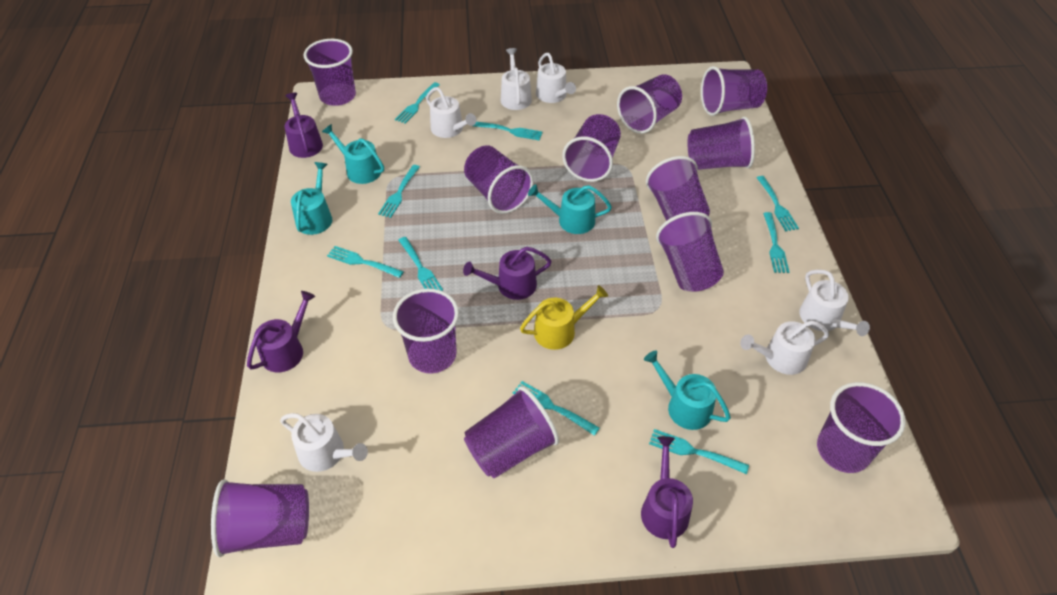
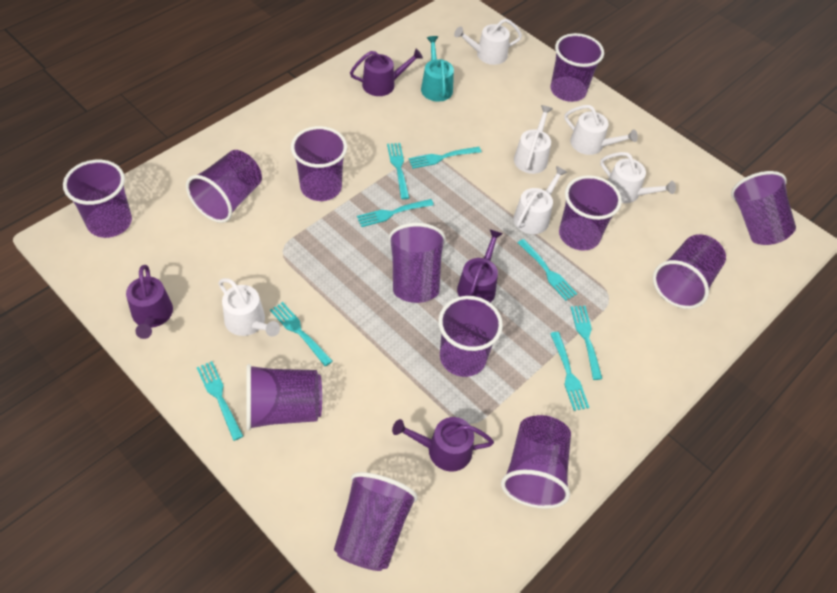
turquoise fork: [327,246,404,278] [378,165,420,218] [395,82,440,124] [398,237,443,291] [473,122,543,140] [513,381,600,436] [649,429,749,474] [757,176,799,232] [763,212,789,273] = 9 -> [197,361,243,441] [270,302,332,367] [357,199,434,227] [387,143,409,199] [409,147,482,169] [518,239,577,301] [550,332,589,411] [570,306,602,380] = 8
turquoise watering can: [291,162,332,235] [322,124,384,184] [528,184,612,234] [644,350,731,430] = 4 -> [421,36,454,101] = 1
yellow watering can: [520,285,608,350] = 1 -> none = 0

